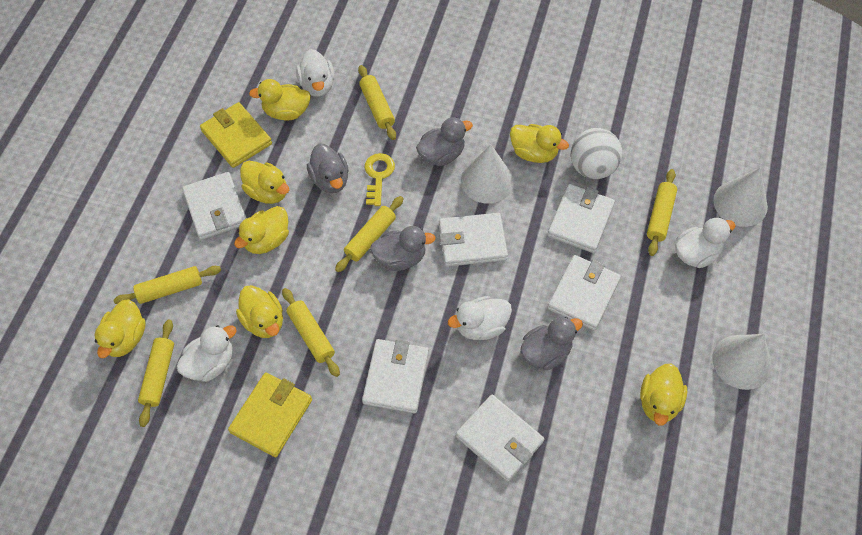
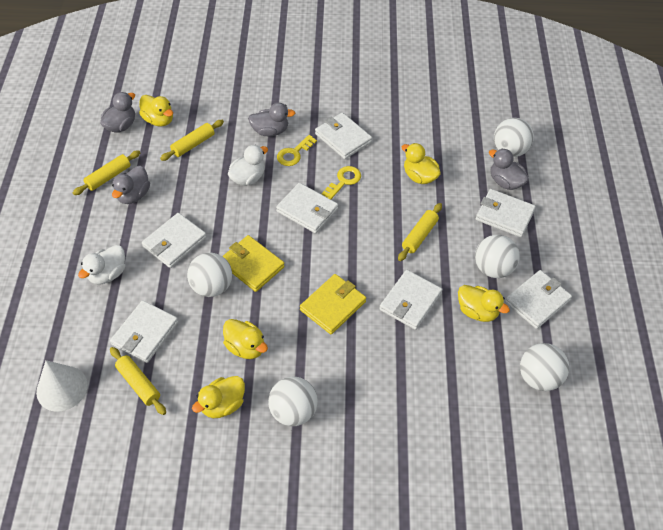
white ball: [571,128,622,179] = 1 -> [187,253,232,297] [268,377,318,426] [475,235,519,278] [494,118,534,157] [520,343,569,391] = 5
white cone: [461,144,514,203] [712,334,772,390] [713,168,768,227] = 3 -> [36,360,87,412] = 1
white duck: [177,325,237,382] [296,49,334,97] [448,296,512,340] [675,217,736,268] = 4 -> [78,245,125,285] [228,145,268,186] = 2
white wallet: [182,172,246,240] [362,339,429,413] [439,213,508,267] [456,394,544,481] [547,184,615,253] [547,255,621,330] = 6 -> [110,300,179,363] [142,213,207,268] [276,183,338,233] [315,112,372,159] [379,270,442,330] [476,189,536,237] [505,270,572,329] = 7
yellow duck: [94,299,146,358] [234,206,289,254] [236,285,283,338] [240,161,289,204] [249,79,311,120] [510,124,569,163] [640,364,687,426] = 7 -> [139,95,173,127] [192,376,245,418] [223,319,268,359] [402,143,441,184] [458,285,510,322] = 5
yellow key: [365,153,395,206] = 1 -> [277,135,317,166] [322,166,361,199] = 2
yellow rolling pin: [114,266,221,304] [138,320,174,427] [282,288,340,377] [335,196,403,272] [358,65,396,140] [647,169,677,256] = 6 -> [73,150,140,195] [110,347,166,415] [160,120,224,161] [398,203,442,261] = 4

